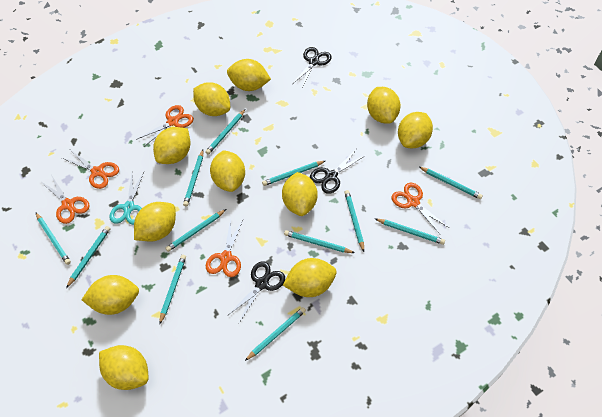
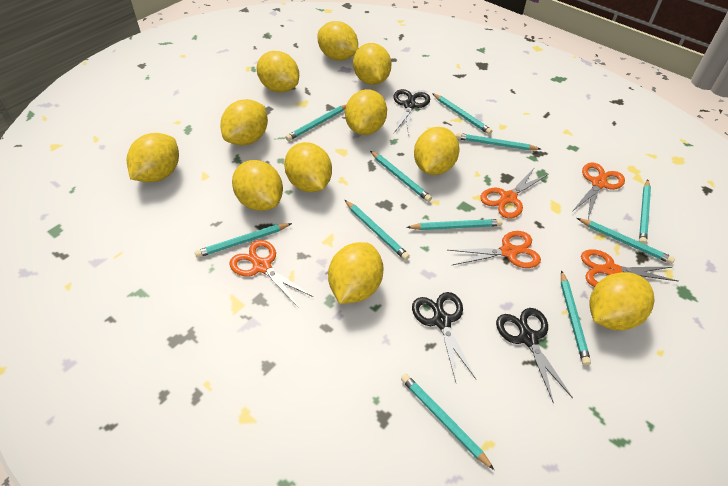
turquoise pencil: [36,213,71,265] [66,226,110,288] [159,255,186,325] [166,209,226,252] [183,150,203,207] [205,109,245,155] [245,307,306,361] [262,161,325,186] [284,230,355,253] [344,190,364,252] [375,219,445,245] [418,166,483,199] = 12 -> [195,223,292,258] [285,104,347,141] [345,200,410,260] [370,151,432,202] [401,374,494,470] [406,219,503,230] [432,93,492,135] [456,133,541,150] [561,270,591,366] [577,218,675,264] [639,179,651,244] = 11
turquoise scissors: [109,172,144,225] = 1 -> none = 0

